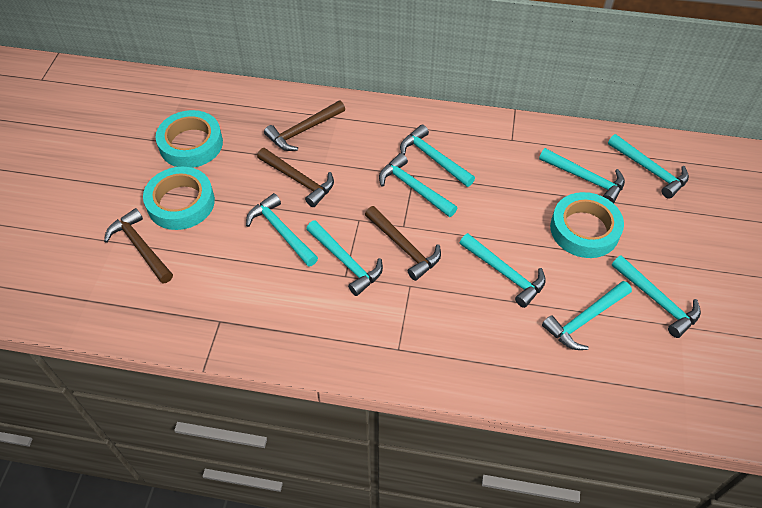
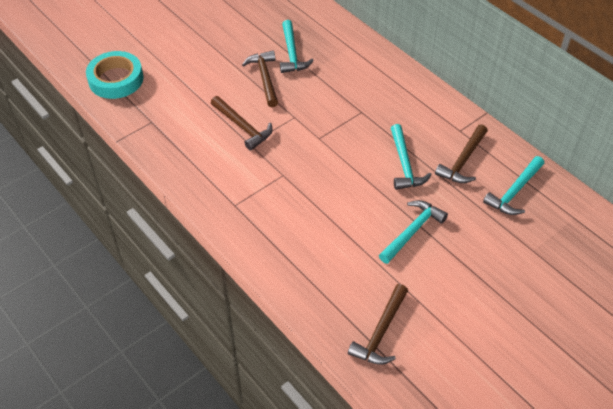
turquoise hammer: [246,193,318,267] [306,220,383,296] [379,153,457,217] [400,125,475,187] [460,233,546,308] [539,148,625,203] [542,281,632,350] [608,134,689,199] [612,255,701,338] = 9 -> [280,20,314,73] [379,200,448,264] [391,124,432,190] [483,156,544,215] = 4
turquoise tape: [143,167,215,230] [155,110,223,168] [550,192,624,258] = 3 -> [86,51,144,99] = 1

